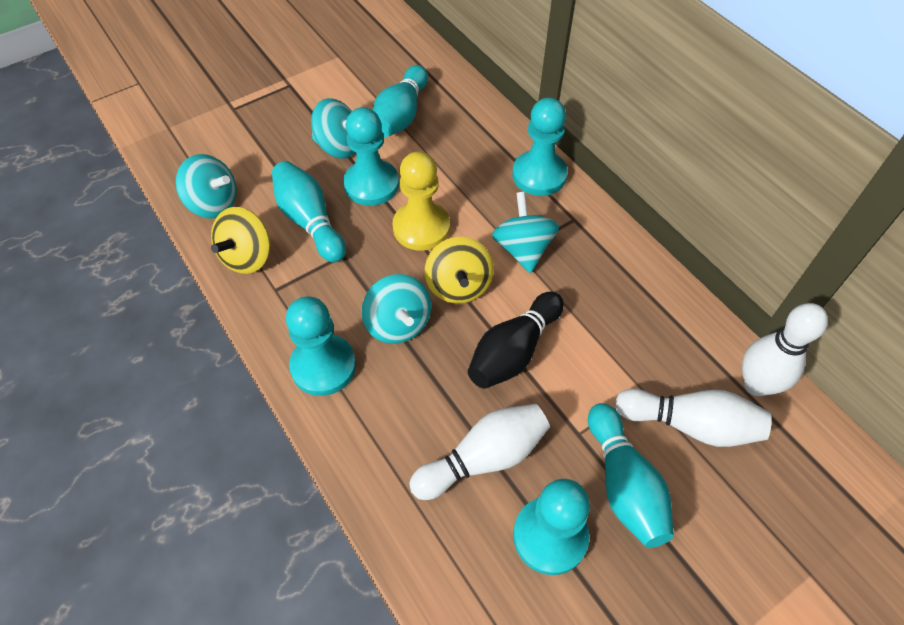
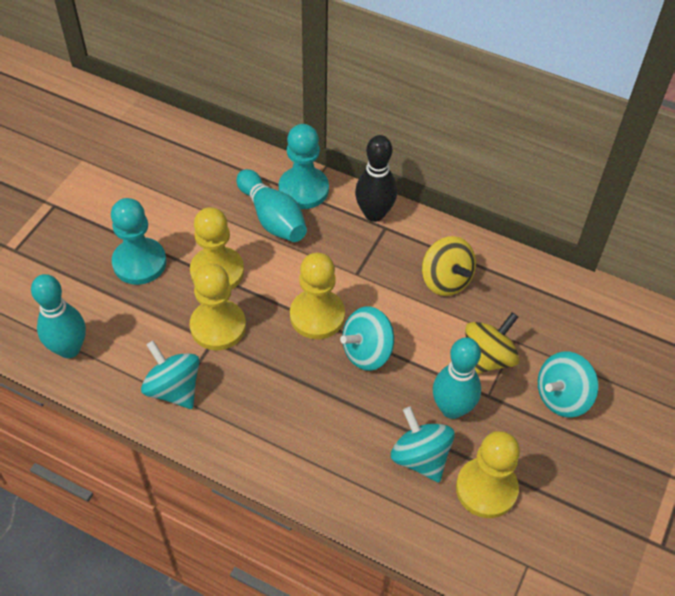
turquoise pawn: [286,297,356,396] [343,107,399,206] [512,98,568,196] [513,479,590,575] = 4 -> [111,198,166,285] [279,124,329,209] = 2
white bowling pin: [409,404,550,500] [615,389,772,447] [742,303,828,396] = 3 -> none = 0
yellow pawn: [392,151,450,251] = 1 -> [190,207,244,290] [190,263,246,350] [290,253,345,339] [456,431,520,518] = 4

